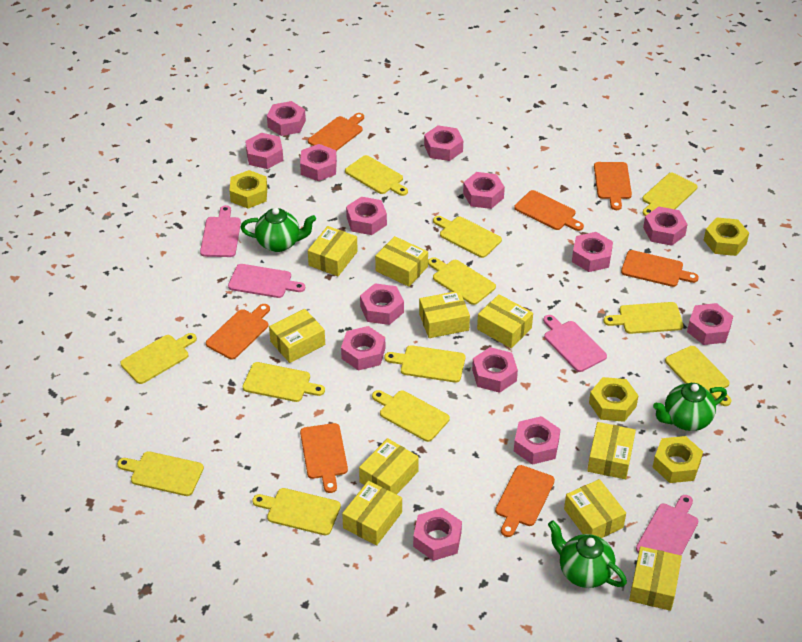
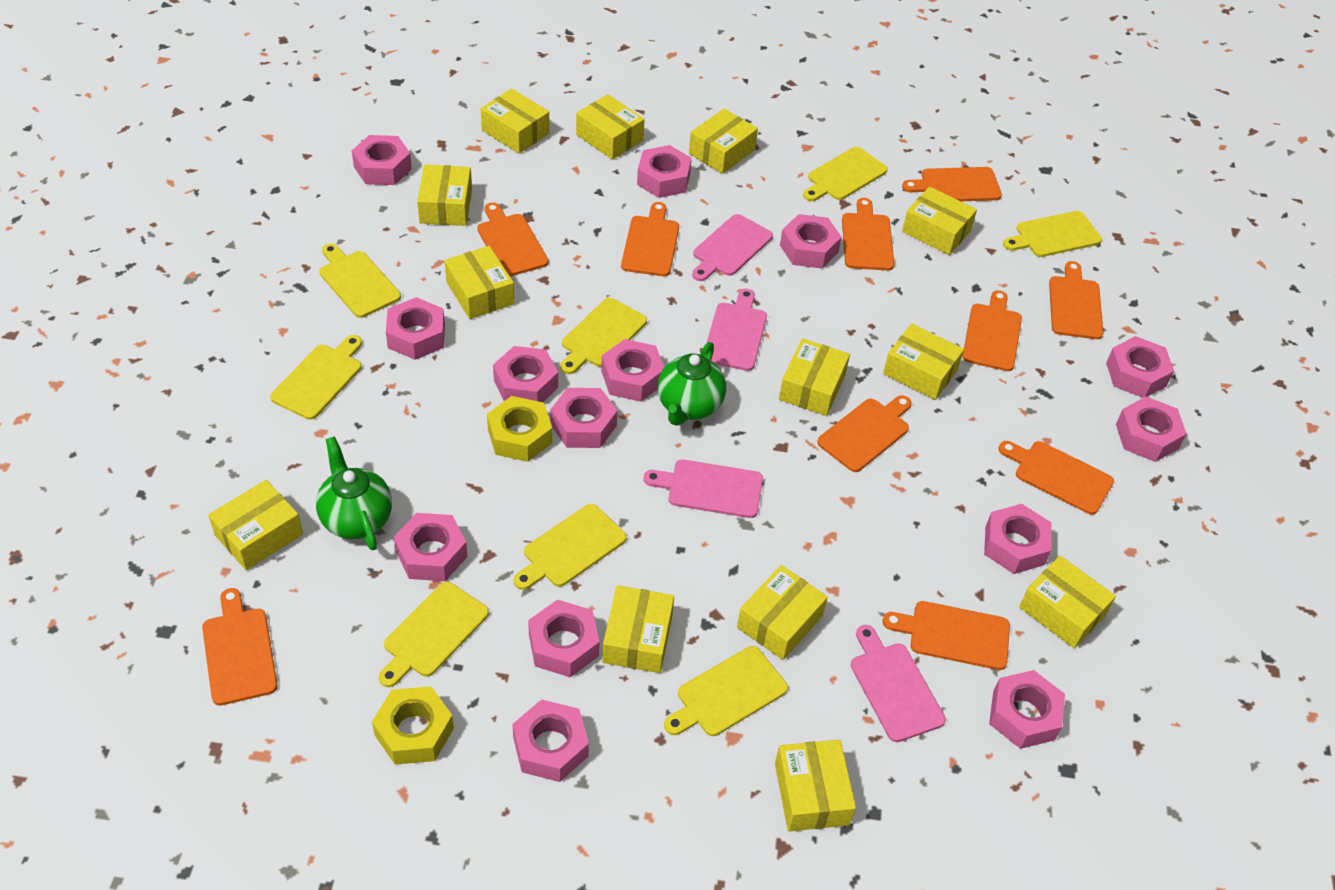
green teapot: [240,208,316,252] [548,520,627,588] [653,383,727,431] = 3 -> [316,436,392,550] [657,342,726,426] = 2
orange cutting board: [206,304,270,359] [300,423,348,493] [308,113,364,151] [495,465,555,537] [514,190,584,231] [594,162,632,210] [621,250,699,287] = 7 -> [202,588,278,706] [477,203,548,276] [621,202,679,276] [817,395,912,472] [842,198,894,270] [883,601,1010,670] [902,167,1002,201] [962,290,1022,371] [998,441,1114,515] [1049,261,1103,339] = 10
yellow box: [269,309,325,363] [308,226,358,276] [342,481,402,545] [359,438,419,495] [375,236,428,287] [419,291,470,338] [477,294,533,348] [564,479,626,538] [587,422,636,479] [629,546,682,611] = 10 -> [208,480,303,570] [417,164,472,226] [445,246,514,319] [481,89,550,154] [576,94,645,160] [602,585,674,673] [689,108,758,174] [737,565,828,660] [775,740,856,832] [779,338,850,416] [883,324,964,400] [902,187,977,255] [1019,556,1116,648] = 13
yellow cutting board: [117,451,204,496] [120,333,197,384] [243,362,325,402] [252,488,341,535] [345,155,408,196] [372,390,450,442] [384,345,465,383] [428,257,496,305] [433,216,502,258] [604,302,683,334] [642,173,697,216] [665,346,731,406] = 12 -> [270,335,362,420] [319,243,401,318] [379,582,489,687] [514,504,627,590] [560,298,647,374] [664,646,788,736] [803,147,888,201] [1003,211,1102,257] = 8
yellow nut: [229,170,267,209] [589,377,639,422] [653,436,703,483] [704,217,749,256] = 4 -> [372,686,454,765] [487,396,552,462] = 2

